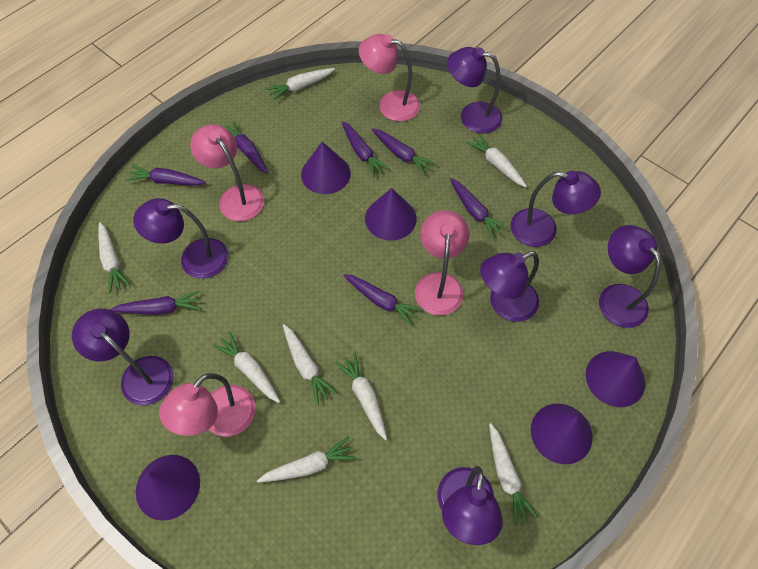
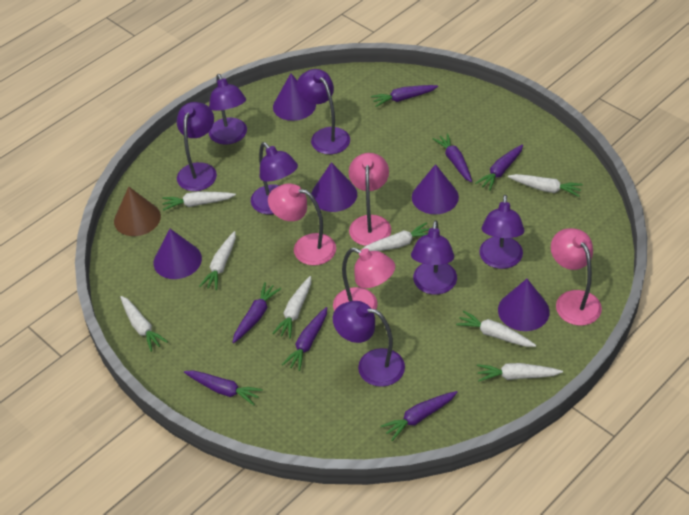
brown cone: none = 0 -> [114,187,161,236] = 1

